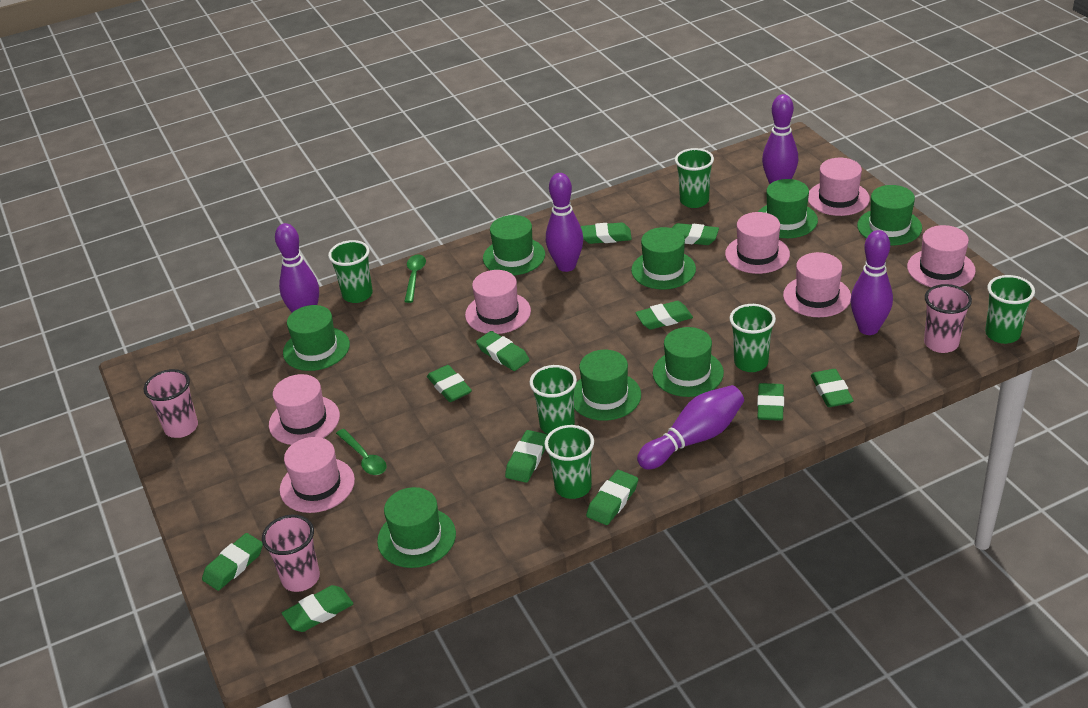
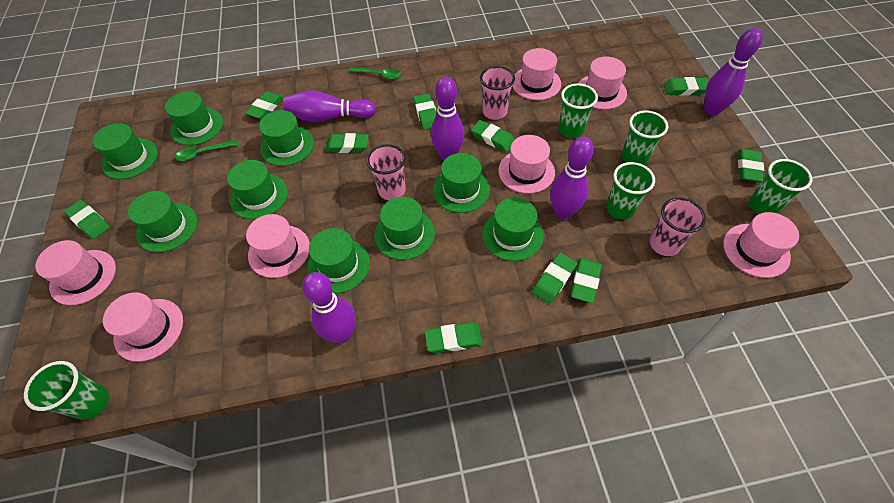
green cup: [328,240,373,303] [529,365,577,434] [544,425,594,499] [675,148,714,208] [730,304,776,372] [985,275,1035,344] = 6 -> [24,361,109,420] [558,83,598,138] [606,162,655,220] [621,110,668,165] [749,159,813,214] = 5
green eraser: [202,533,263,591] [282,585,353,632] [427,365,472,402] [476,331,529,371] [505,430,548,483] [581,222,632,244] [586,470,638,525] [635,301,693,330] [672,223,719,245] [757,383,784,421] [811,369,854,407] = 11 -> [64,200,110,239] [245,91,284,119] [325,133,369,153] [413,93,437,130] [425,322,483,353] [471,120,515,152] [532,253,577,304] [571,258,602,303] [664,77,708,96] [738,149,764,182] = 10
green hat: [283,305,350,371] [377,487,456,568] [483,215,545,275] [574,350,641,421] [631,227,696,290] [653,327,724,397] [758,179,818,238] [857,185,922,245] = 8 -> [92,123,158,179] [128,191,198,252] [165,91,223,146] [227,160,288,219] [259,110,314,166] [307,228,370,293] [374,197,435,260] [433,153,490,213] [482,198,544,261] = 9

